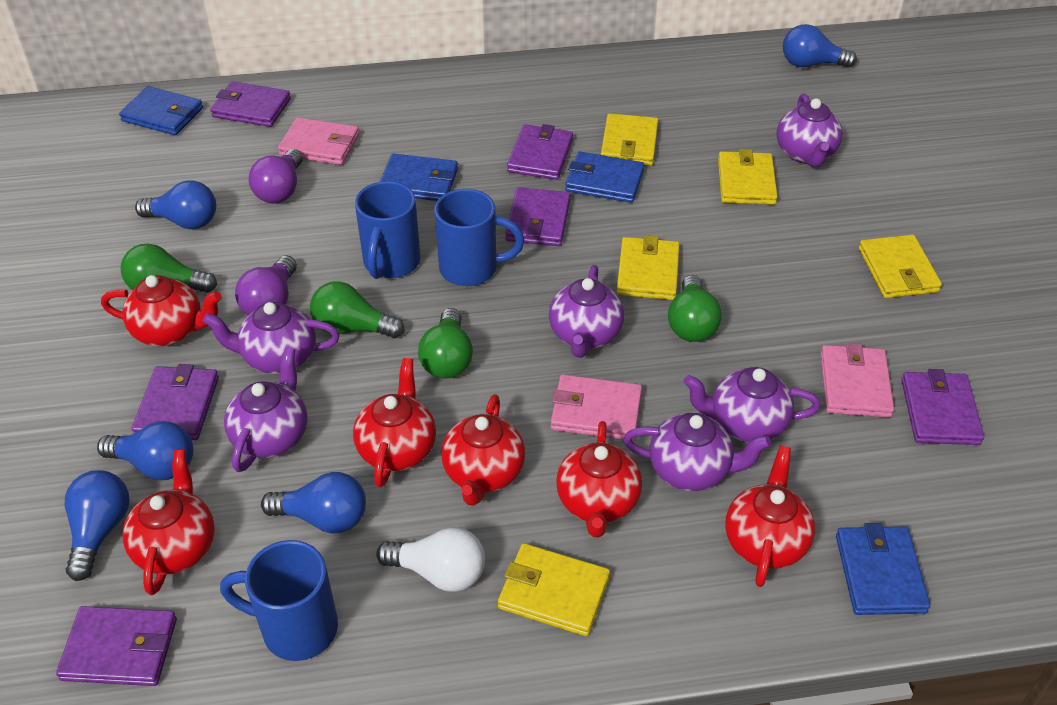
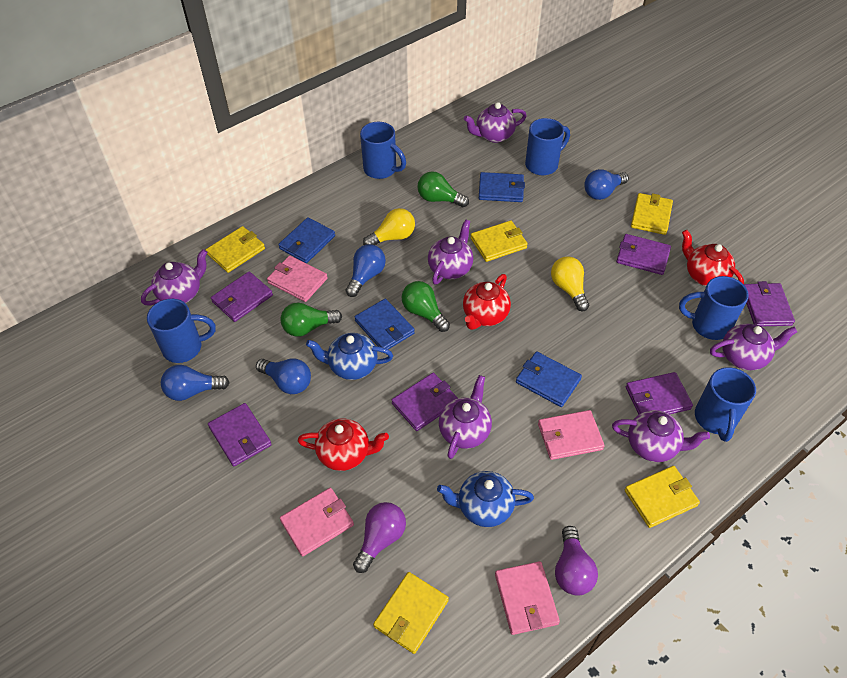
blue light bulb: [65,470,129,581] [97,421,193,480] [135,180,216,229] [261,472,366,533] [783,24,857,67] = 5 -> [161,365,230,401] [256,359,311,394] [346,244,386,297] [584,169,629,200] = 4
blue mug: [220,540,338,661] [355,181,420,279] [434,189,525,286] = 3 -> [147,299,216,363] [360,122,406,179] [525,118,570,175] [679,276,749,340] [695,367,756,442] = 5
blue teapot: none = 0 -> [306,333,393,380] [437,471,534,527] = 2
green light bulb: [120,244,217,293] [310,282,405,338] [418,308,473,378] [668,275,721,342] = 4 -> [281,303,342,337] [402,281,450,332] [418,172,469,207] = 3
pink wallet: [278,117,359,165] [551,374,642,441] [821,343,894,417] = 3 -> [267,256,328,302] [280,488,354,556] [495,561,560,635] [538,410,605,460] = 4
red teapot: [101,275,222,346] [122,450,215,595] [353,358,436,488] [441,394,525,506] [556,421,642,537] [725,446,815,587] = 6 -> [298,418,389,471] [463,274,511,330] [682,230,744,286] = 3
white light bulb: [376,527,485,592] = 1 -> none = 0
yellow light bulb: none = 0 -> [363,208,415,245] [551,256,589,311] = 2

